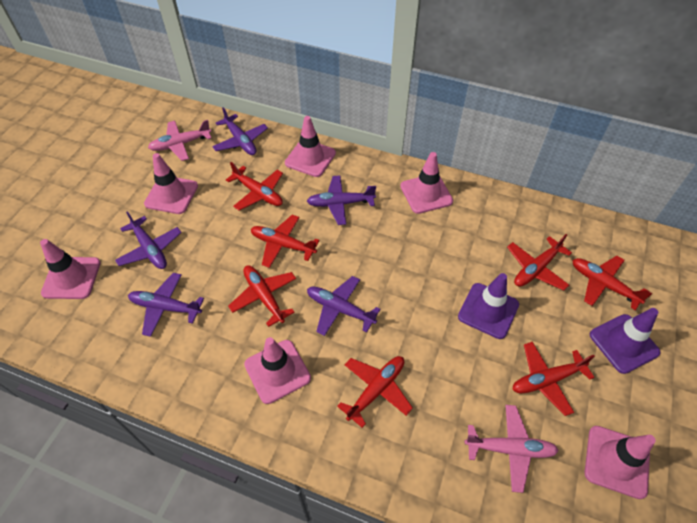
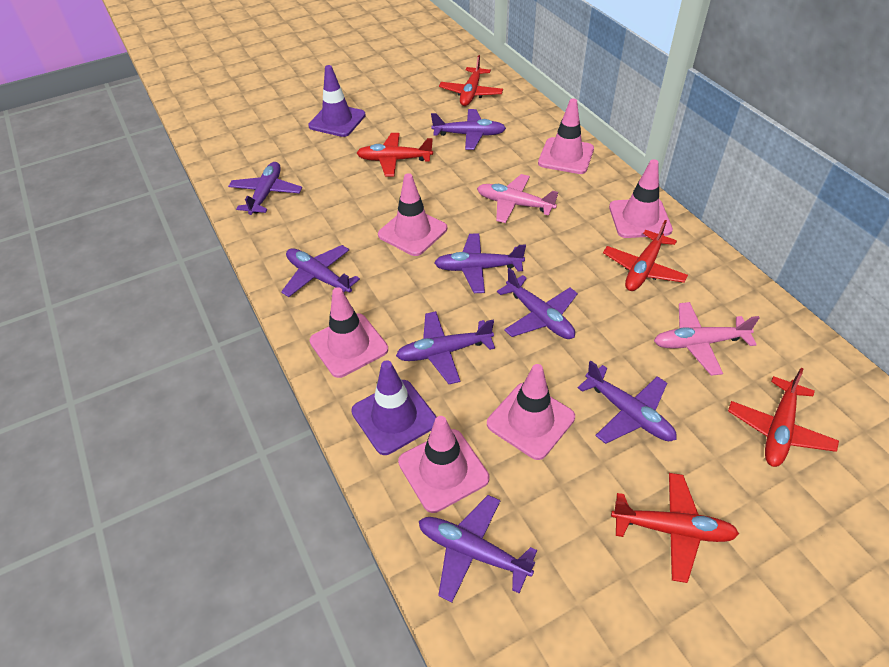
purple plane: [115,211,182,269] [128,273,204,337] [212,107,268,155] [307,176,376,225] [307,276,380,336] = 5 -> [228,162,302,215] [281,245,360,297] [396,311,495,384] [419,495,537,603] [431,109,506,150] [434,233,526,293] [497,268,578,339] [578,361,677,444] = 8
red plane: [226,162,283,210] [228,265,296,327] [251,215,320,268] [337,356,413,428] [507,234,572,290] [512,342,595,416] [573,256,652,310] = 7 -> [357,133,433,177] [439,55,503,106] [603,220,688,291] [611,473,739,583] [728,368,839,467] = 5

